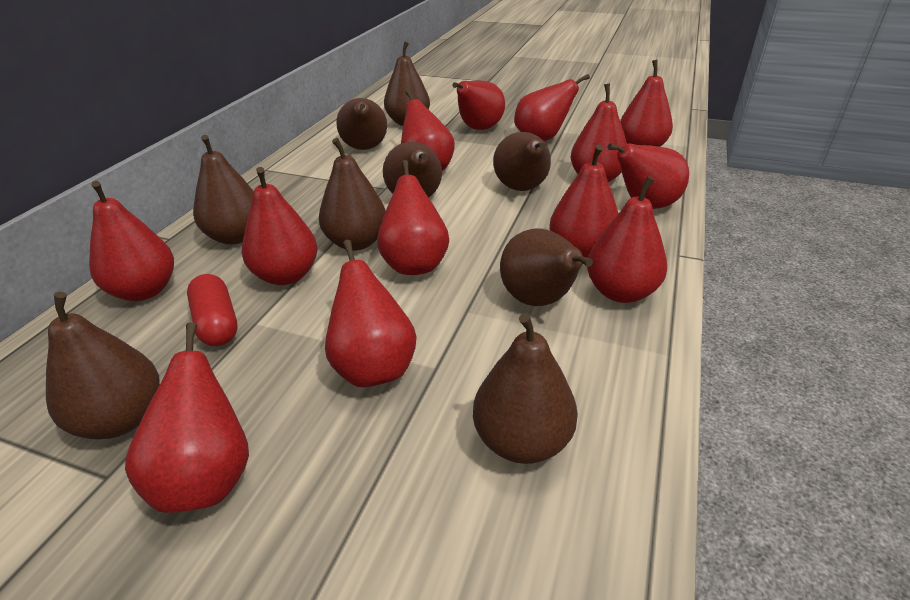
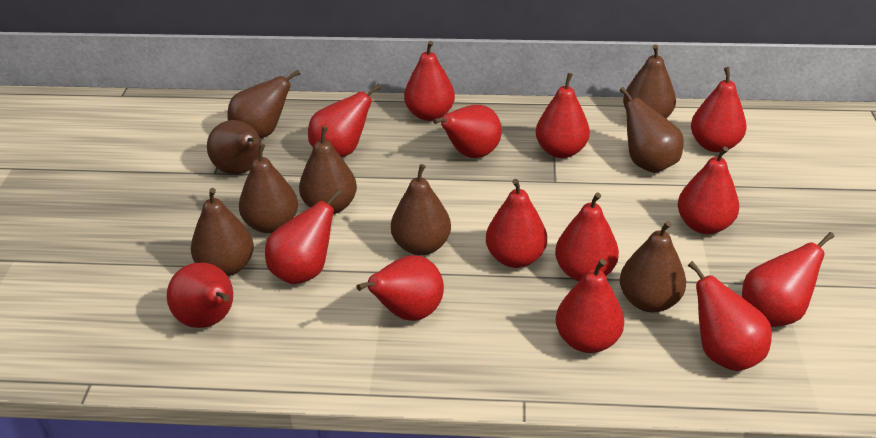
red capsule: [187,274,237,346] = 1 -> none = 0
red pear: [89,181,174,301] [125,322,249,513] [242,167,317,285] [325,240,417,387] [377,160,449,275] [401,90,455,171] [452,81,505,130] [514,74,590,141] [550,145,619,258] [570,83,627,182] [587,176,667,303] [608,144,689,209] [620,59,673,147] = 13 -> [167,263,233,328] [265,189,342,284] [308,84,381,157] [356,255,444,321] [404,41,455,121] [433,105,502,158] [486,179,547,268] [536,73,590,158] [555,192,619,281] [556,259,624,353] [678,146,739,234] [688,261,772,371] [691,67,747,152] [742,232,834,327] = 14

